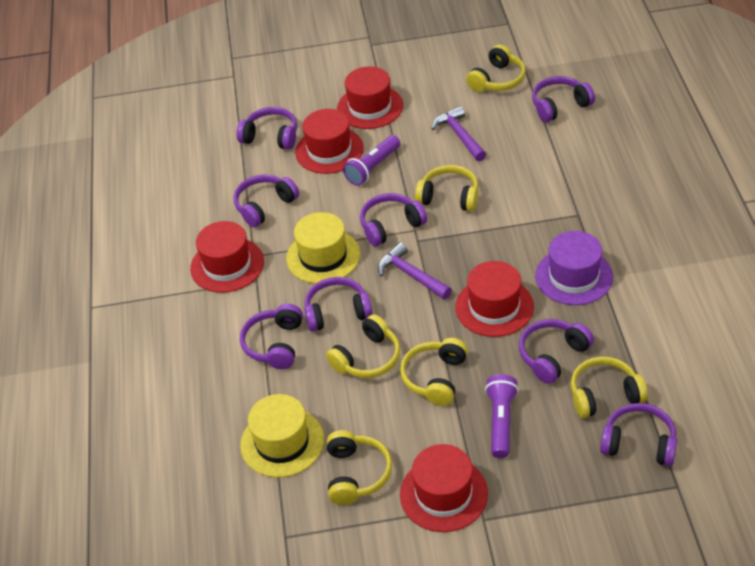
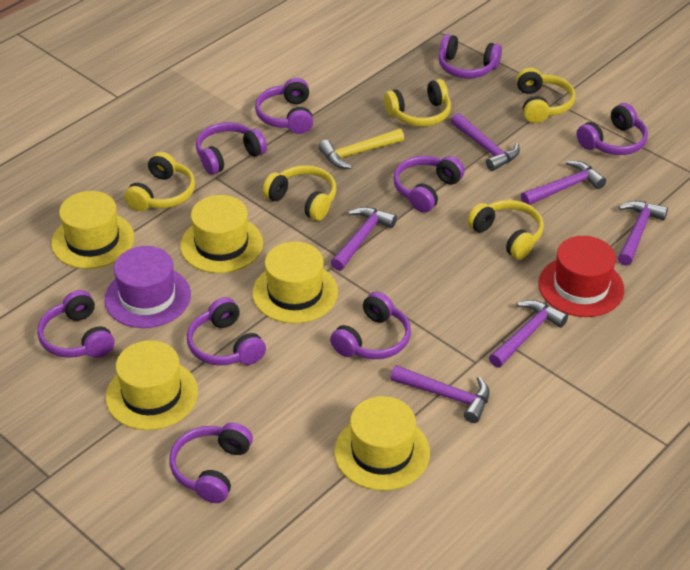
purple flashlight: [343,135,400,186] [485,374,519,458] = 2 -> none = 0
purple hammer: [378,242,452,299] [431,106,486,161] = 2 -> [330,207,397,271] [390,365,490,423] [451,113,520,171] [489,300,568,368] [521,161,606,205] [618,201,668,266] = 6
purple headphones: [234,174,299,228] [237,107,297,150] [240,304,303,369] [304,277,373,332] [360,193,427,246] [519,319,594,384] [532,76,595,122] [600,403,677,466] = 8 -> [37,290,114,358] [169,423,253,503] [187,297,266,366] [196,122,267,175] [255,78,313,134] [330,292,411,359] [393,156,465,213] [438,34,502,79] [577,103,648,155] = 9
red hat: [190,221,264,293] [295,109,364,174] [337,66,403,129] [400,444,488,532] [455,261,534,337] = 5 -> [538,236,624,317] = 1
yellow hammer: none = 0 -> [319,128,404,169] = 1
yellow hat: [240,394,324,478] [286,212,360,284] = 2 -> [51,191,134,269] [106,340,198,430] [180,195,263,273] [252,241,338,324] [334,396,430,491] = 5
yellow headphones: [326,314,400,378] [327,430,392,505] [400,338,468,406] [415,165,479,212] [466,44,526,92] [571,356,648,418] = 6 -> [124,152,195,211] [262,165,336,221] [384,79,451,127] [467,200,544,260] [516,68,575,123] = 5

